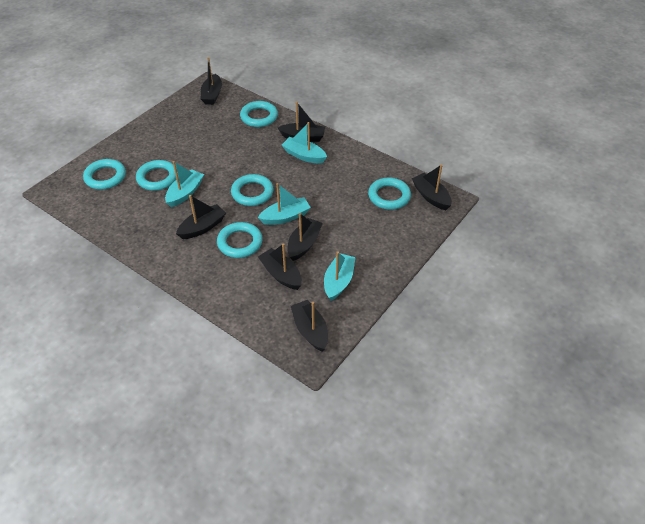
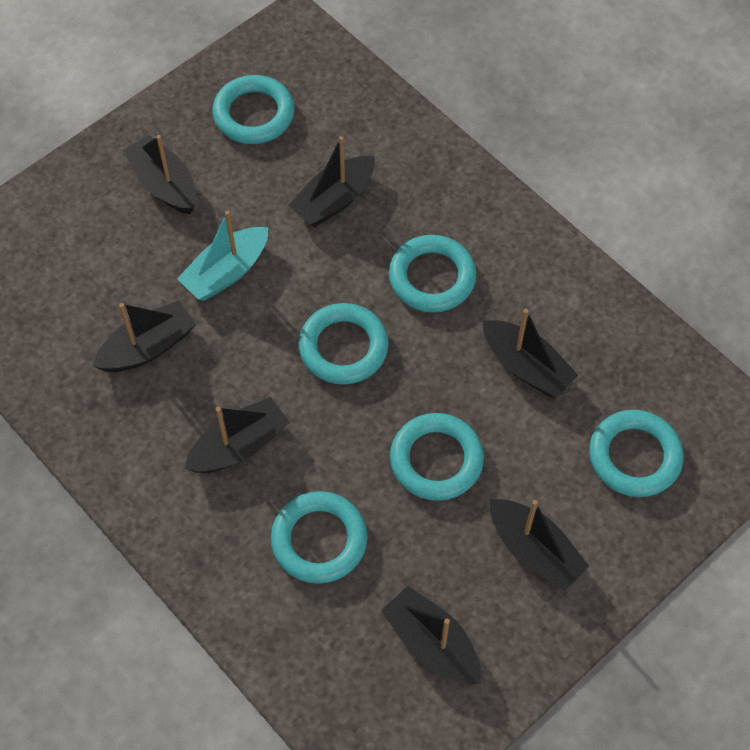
turquoise boat: [165,161,204,207] [258,183,311,225] [282,122,327,164] [324,251,356,301] = 4 -> [177,211,268,301] = 1

